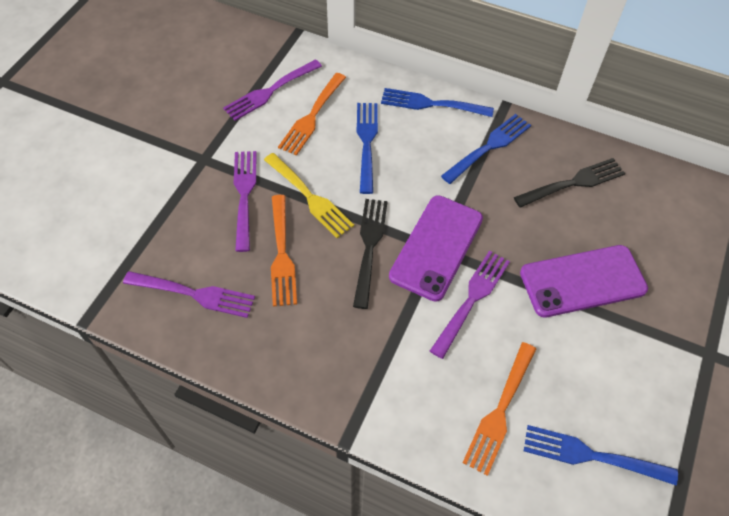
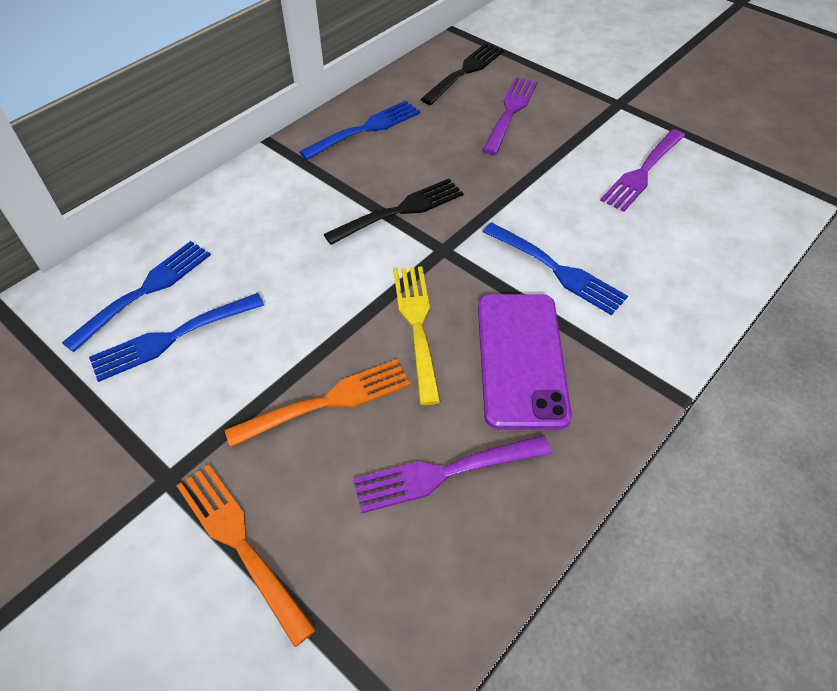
orange fork: [271,195,297,307] [278,73,346,156] [463,342,536,476] = 3 -> [177,465,316,647] [224,359,411,447] = 2
purple fork: [123,271,255,318] [223,59,322,121] [234,151,257,252] [430,251,510,359] = 4 -> [353,435,552,513] [482,77,537,155] [600,129,685,212] = 3
purple phone: [389,195,483,302] [520,245,648,318] = 2 -> [478,294,572,430] = 1

